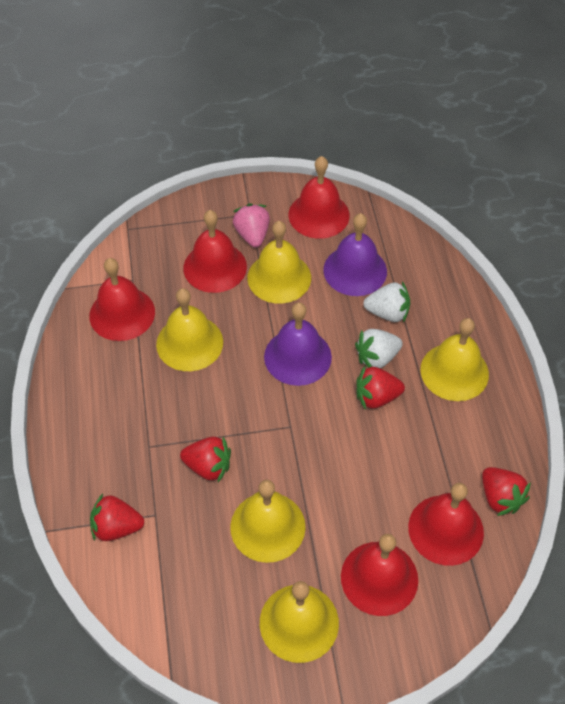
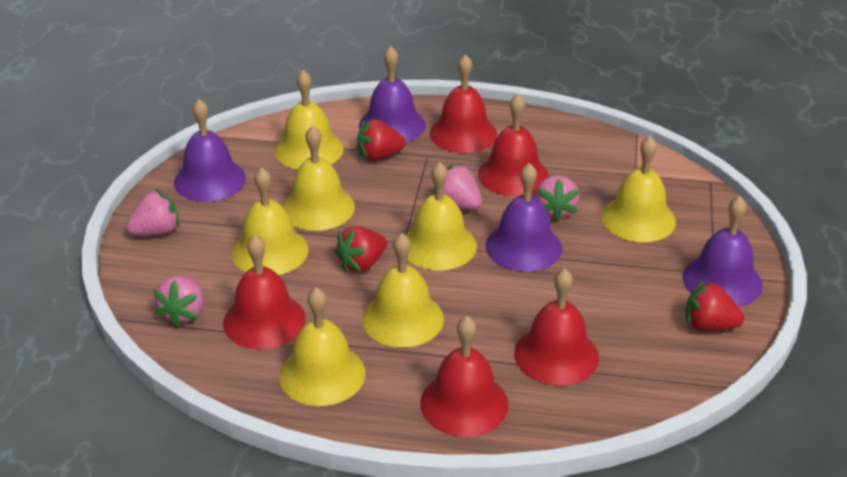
pink strawberry: [233,203,270,248] = 1 -> [126,190,180,236] [154,276,204,327] [432,164,482,210] [535,175,580,222] = 4
purple bell: [264,302,332,386] [323,213,387,296] = 2 -> [174,99,246,202] [359,46,426,143] [486,163,562,272] [683,196,763,307] = 4
red strawberry: [90,493,144,541] [180,437,231,482] [356,366,405,410] [482,467,531,516] = 4 -> [334,226,387,272] [357,119,406,161] [685,280,744,331] = 3
white strawberry: [355,329,403,368] [364,281,410,323] = 2 -> none = 0
yellow bell: [156,288,223,371] [230,480,306,563] [247,221,311,304] [260,581,339,663] [420,318,489,401] = 5 -> [232,167,308,275] [275,70,344,170] [279,287,365,406] [282,125,355,231] [362,233,444,348] [406,162,477,270] [601,136,676,242] = 7

